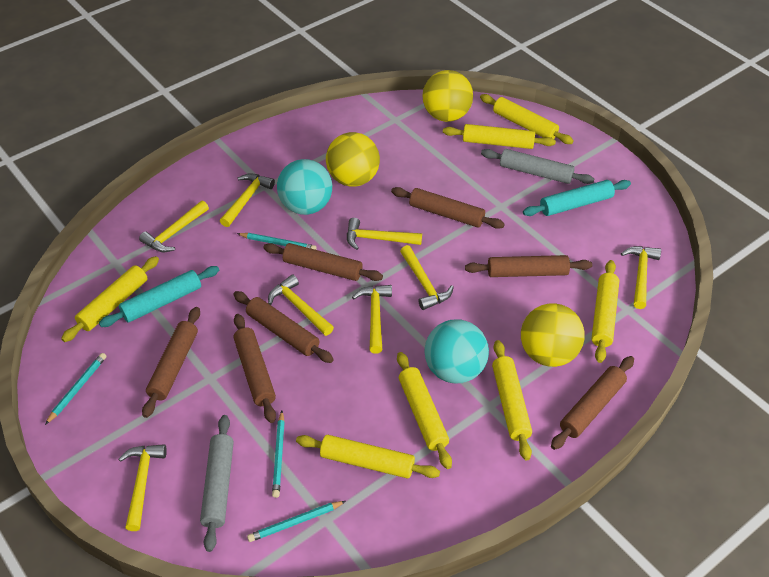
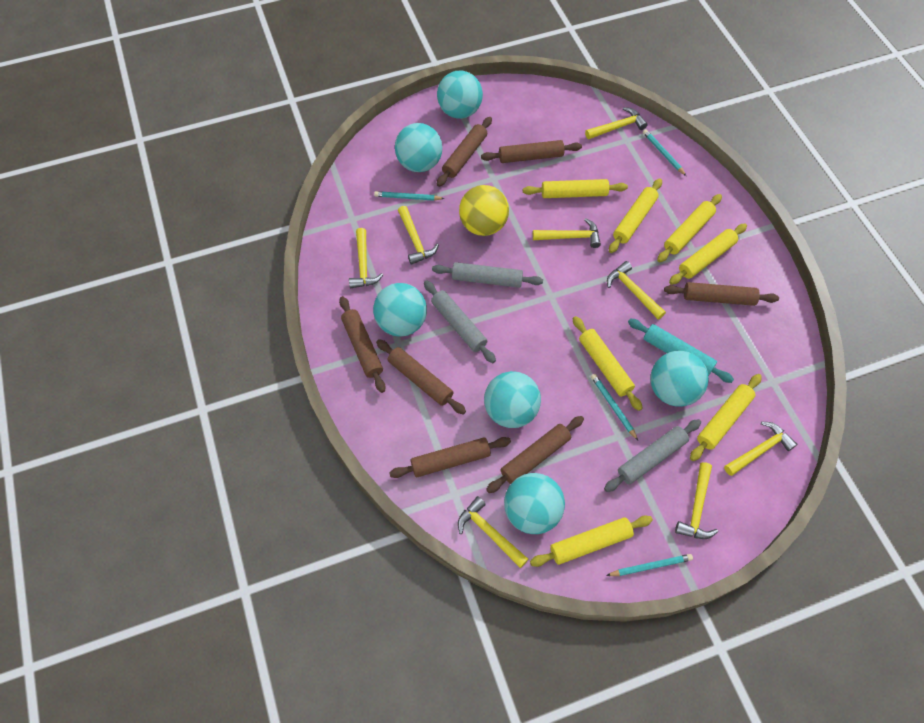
grey rolling pin: [200,415,234,552] [481,149,594,184] = 2 -> [424,280,496,363] [432,262,543,288] [604,419,701,492] = 3
turquoise ball: [277,159,332,215] [425,319,489,383] = 2 -> [373,283,427,337] [395,123,442,172] [437,71,483,119] [484,371,541,428] [504,473,565,534] [650,351,709,407] = 6
turquoise rolling pin: [99,266,219,327] [523,180,631,216] = 2 -> [628,319,734,383] = 1
yellow ball: [326,132,380,187] [422,70,473,122] [521,303,585,367] = 3 -> [459,185,509,236] = 1

